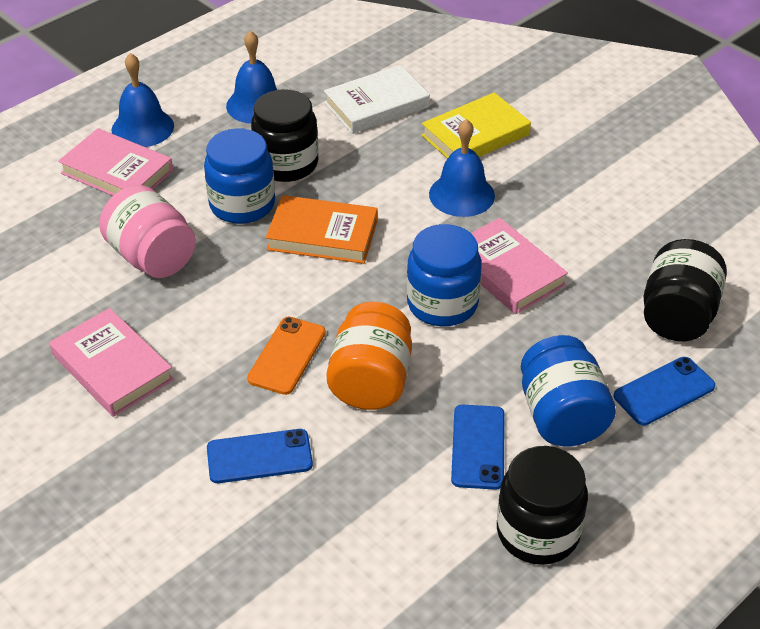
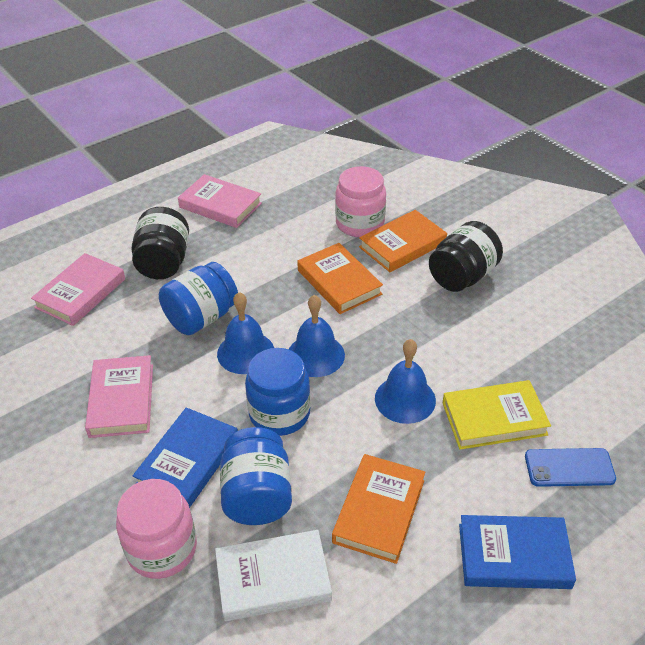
black jar: [251,89,318,182] [497,446,588,565] [644,239,727,341] = 3 -> [132,207,189,279] [429,221,503,292] = 2
blue book: none = 0 -> [133,407,238,508] [459,515,576,589] = 2
blue phone: [207,429,313,483] [451,405,505,490] [614,357,715,425] = 3 -> [525,448,616,487] = 1
orange book: [266,195,378,264] = 1 -> [297,243,383,314] [332,454,425,564] [359,210,447,272] = 3
orange jar: [326,302,412,410] = 1 -> none = 0
orange phone: [247,317,326,395] = 1 -> none = 0
pink jar: [99,185,196,278] = 1 -> [116,479,197,579] [335,166,386,237] = 2

